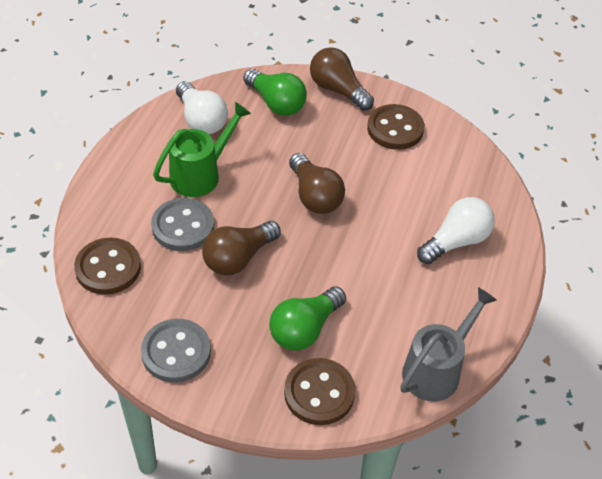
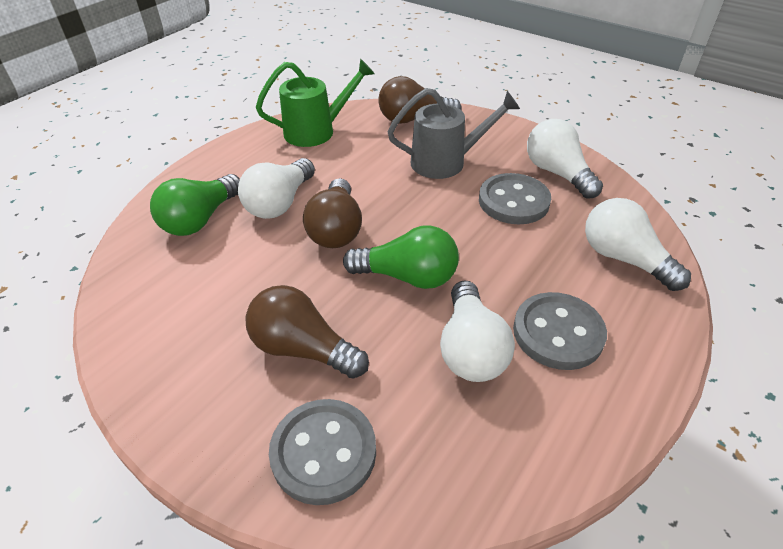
brown button: [74,238,141,295] [284,358,355,425] [367,104,424,150] = 3 -> none = 0
grey button: [141,319,211,383] [151,198,214,251] = 2 -> [269,399,376,505] [479,173,551,224] [513,292,607,370] = 3
white light bulb: [176,81,228,134] [417,197,495,264] = 2 -> [238,158,315,219] [440,281,515,382] [527,119,603,199] [585,198,691,291] = 4

